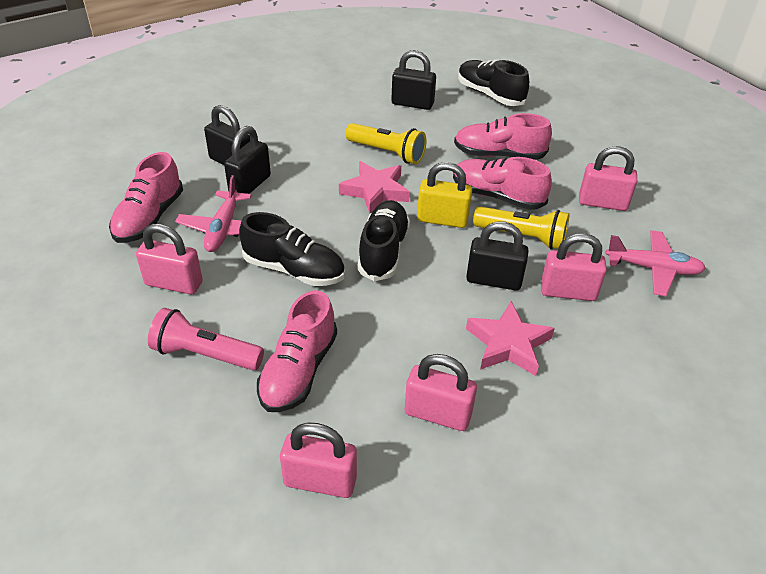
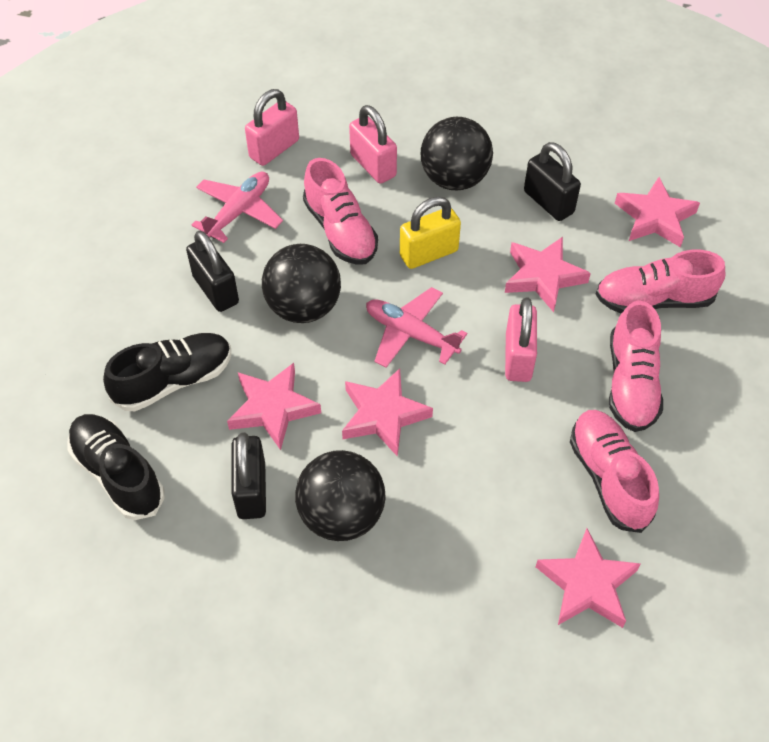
black ball: none = 0 -> [262,244,341,323] [295,450,386,541] [421,117,493,190] = 3
black padlock: [204,105,250,165] [224,126,271,194] [391,50,436,110] [466,222,529,291] = 4 -> [186,230,239,312] [231,432,266,519] [524,142,581,221] = 3
black shoe: [239,212,345,286] [358,200,410,281] [458,60,529,106] = 3 -> [68,414,164,520] [103,333,231,411] = 2
pink flashlight: [148,308,264,371] = 1 -> none = 0
pink padlock: [136,224,203,294] [280,422,357,498] [405,354,477,431] [541,233,607,301] [579,146,637,211] = 5 -> [245,89,299,166] [349,105,397,184] [505,297,537,382] = 3
pink star: [339,161,410,214] [466,301,555,376] = 2 -> [227,363,321,450] [342,368,433,457] [505,237,591,312] [536,528,641,628] [615,177,700,247] = 5
yellow flashlight: [345,123,427,164] [473,207,569,249] = 2 -> none = 0

